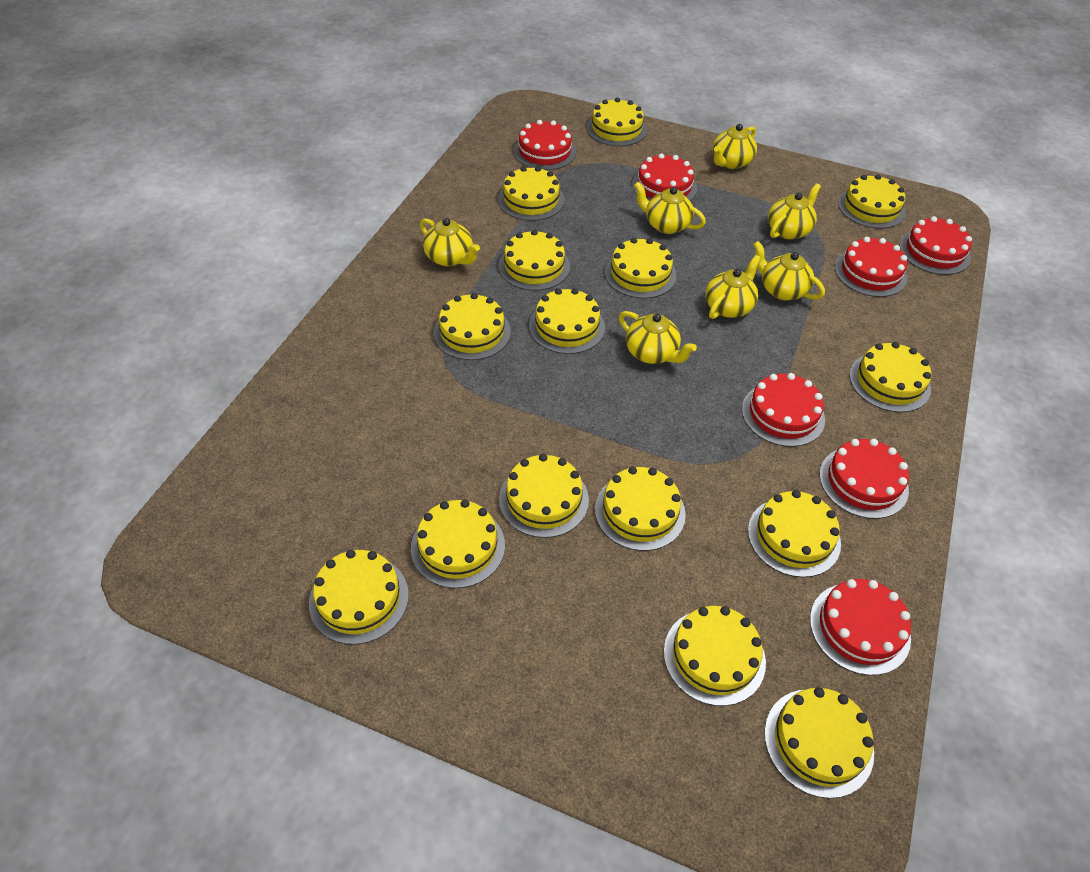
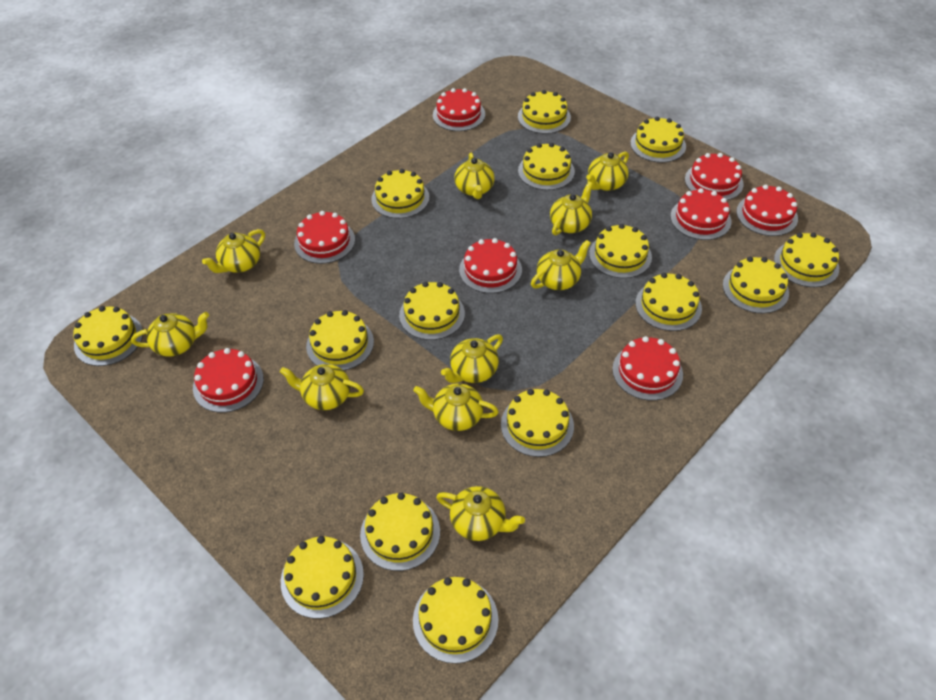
red cake: [514,120,576,170] [632,153,697,201] [742,373,825,447] [810,579,911,675] [819,439,909,519] [835,237,907,297] [899,216,972,275] = 7 -> [193,348,264,413] [294,211,355,264] [433,88,485,131] [459,238,522,293] [612,336,683,400] [670,188,732,240] [685,153,743,200] [736,185,798,236] = 8
yellow teapot: [420,218,480,266] [619,311,697,364] [634,182,706,234] [705,255,760,319] [712,124,757,169] [753,241,825,300] [768,183,821,239] = 7 -> [131,312,209,357] [202,229,265,273] [280,364,364,410] [413,383,499,431] [436,486,525,541] [441,334,503,383] [454,153,495,199] [531,240,591,290] [550,181,593,235] [586,152,629,191] = 10

